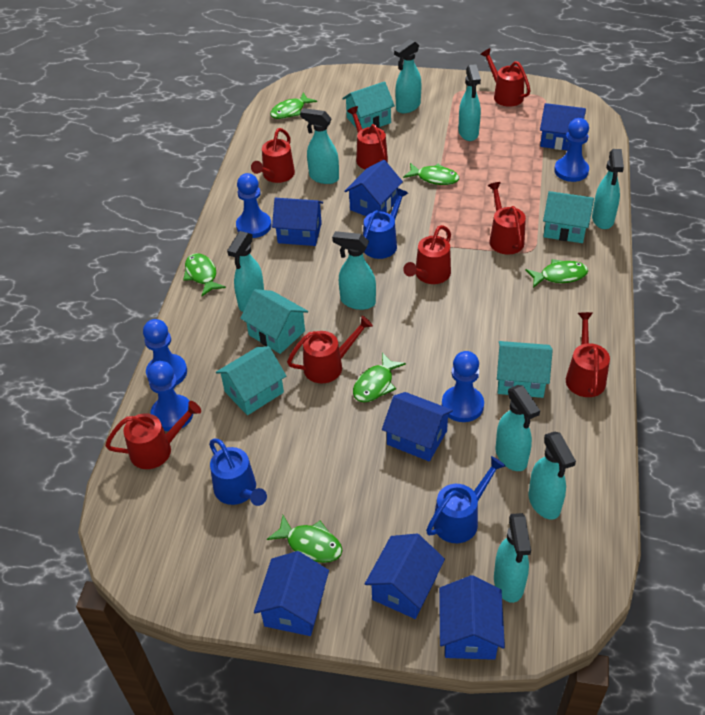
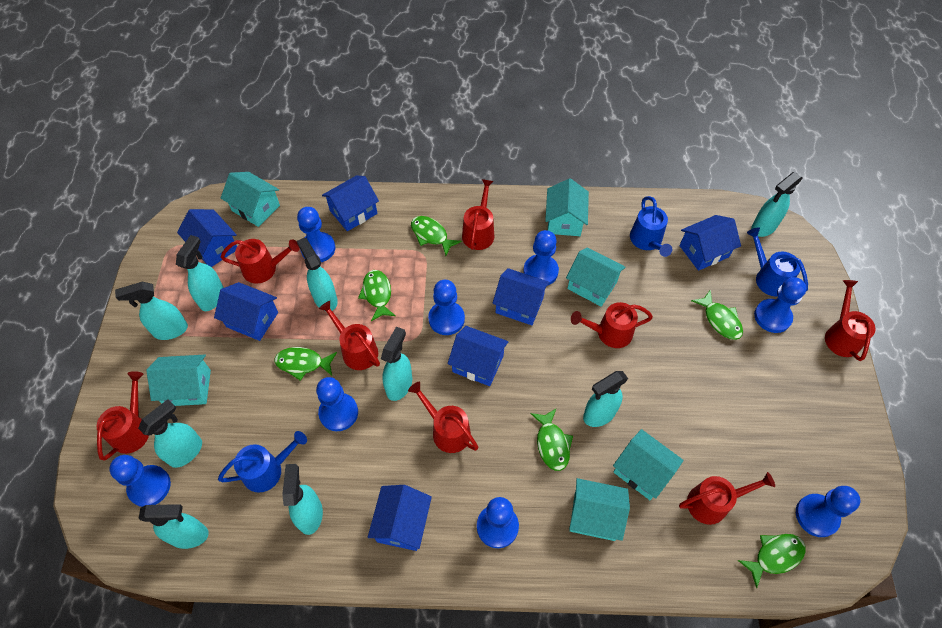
blue pawn: [143,319,187,385] [148,361,193,431] [236,173,271,238] [442,351,484,422] [554,118,589,182] = 5 -> [109,455,171,507] [297,207,335,262] [316,377,358,431] [428,280,465,335] [477,497,519,548] [523,230,559,286] [754,277,807,333] [796,486,860,537] = 8
turquoise house: [216,346,286,415] [240,289,308,354] [342,81,395,129] [497,341,553,398] [543,191,594,243] = 5 -> [146,355,211,406] [221,172,280,227] [545,178,589,236] [566,248,626,307] [569,478,630,541] [613,429,684,500] = 6

